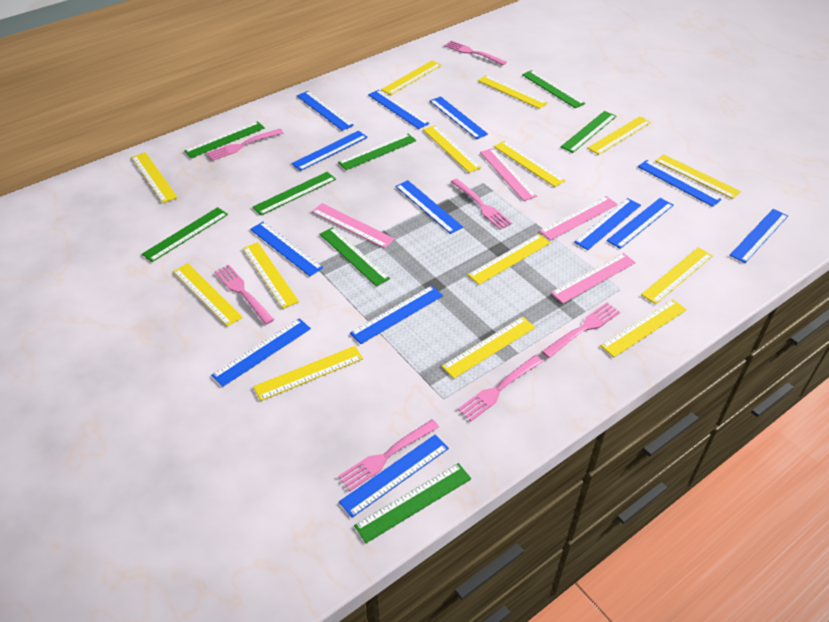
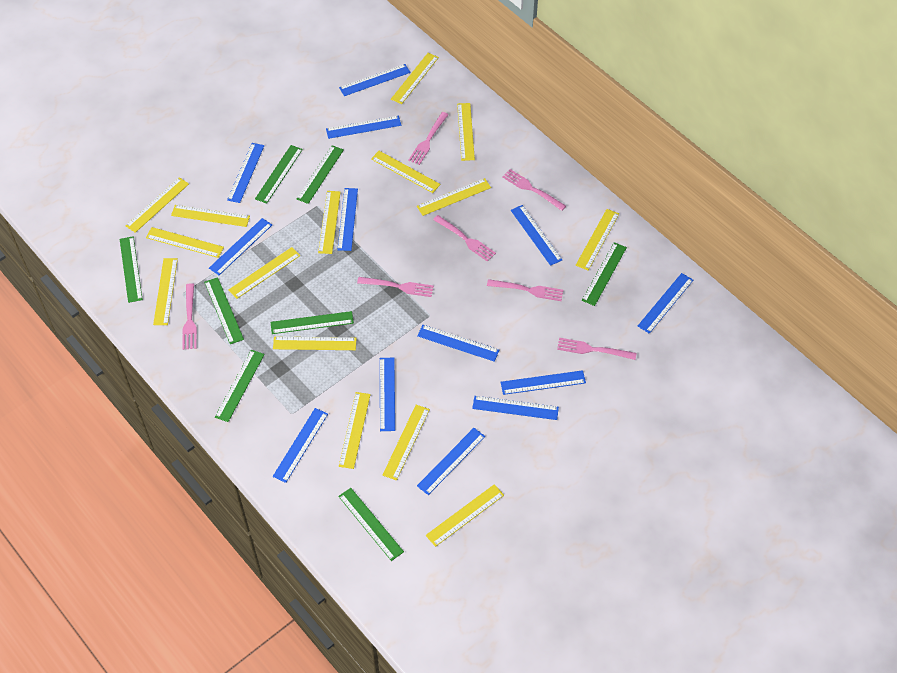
pink ruler: [312,203,395,248] [480,148,537,201] [539,196,618,241] [551,253,636,304] = 4 -> none = 0
yellow ruler: [131,152,178,203] [173,263,243,327] [243,242,299,309] [253,346,363,401] [381,60,442,95] [423,125,481,173] [442,317,535,379] [468,234,551,285] [478,75,548,109] [494,141,565,187] [588,116,651,155] [600,299,687,357] [641,247,713,304] [655,154,741,199] = 14 -> [125,177,189,233] [146,227,224,258] [153,258,178,325] [171,205,250,227] [228,247,301,299] [273,337,357,350] [318,191,341,254] [339,392,371,469] [371,151,440,193] [383,405,430,481] [391,53,439,104] [417,178,491,216] [426,484,504,547] [457,103,475,161] [576,209,619,270] = 15

